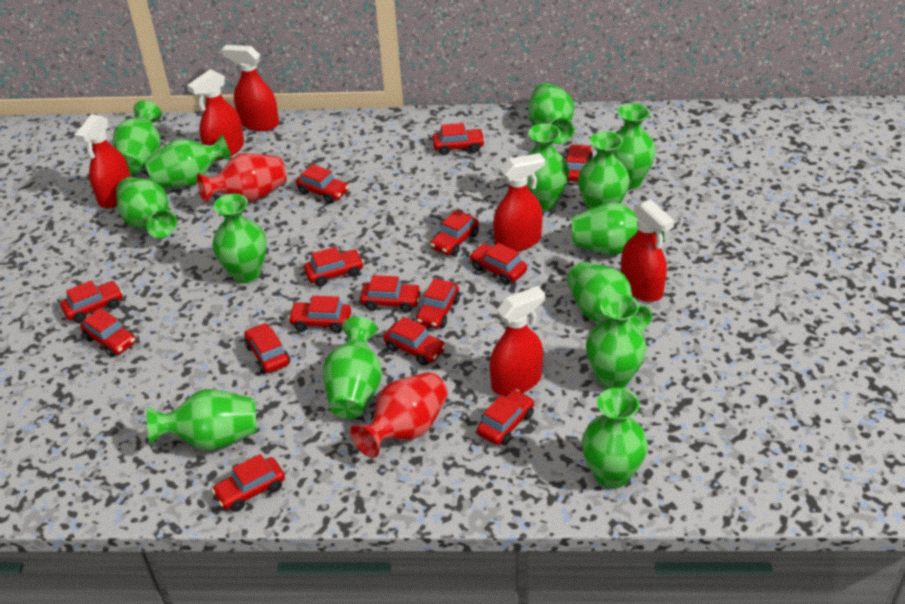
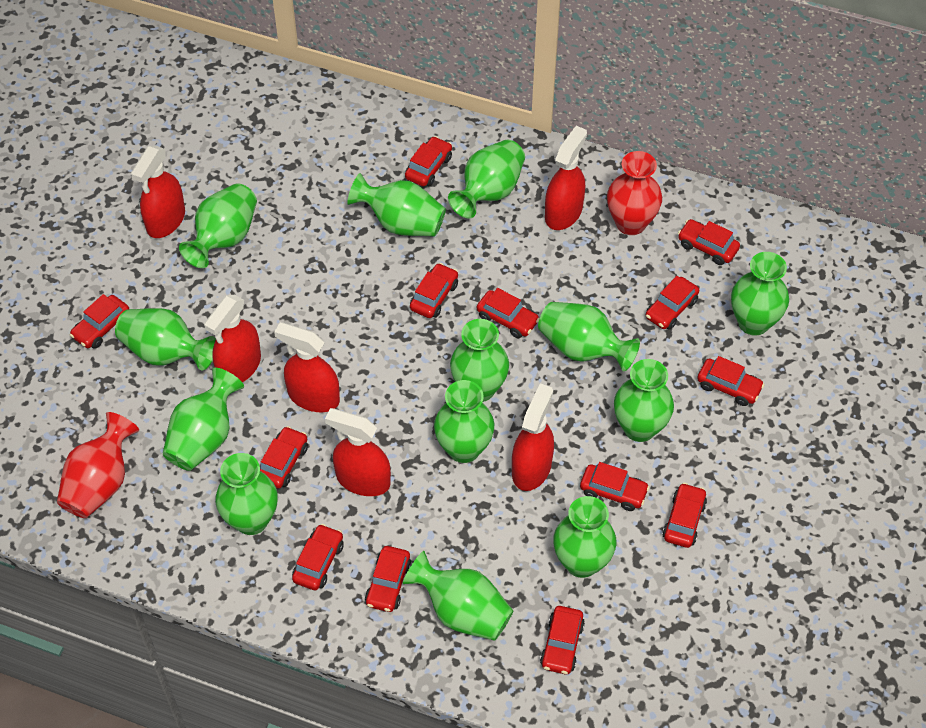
green vase: [113,101,162,174] [116,177,177,238] [145,134,232,187] [147,389,257,451] [213,194,267,283] [323,317,382,419] [526,124,569,211] [528,83,574,144] [567,262,652,332] [572,202,664,255] [578,131,630,210] [582,388,648,489] [586,293,647,389] [614,103,656,190] = 14 -> [115,308,216,371] [163,368,244,471] [179,183,257,268] [215,453,278,535] [347,173,446,237] [403,551,513,641] [434,380,494,463] [448,139,525,219] [450,319,509,402] [538,302,640,371] [553,496,616,578] [614,359,674,442] [731,252,789,336] = 13
red car: [60,280,123,323] [80,308,136,357] [212,454,285,512] [244,323,290,374] [288,296,351,333] [296,164,349,204] [304,247,364,287] [360,275,421,313] [383,317,446,366] [416,278,460,328] [430,210,479,256] [433,123,485,155] [469,243,527,285] [477,389,534,446] [566,144,593,182] = 15 -> [70,294,129,349] [260,426,308,489] [292,524,344,591] [365,546,412,612] [405,136,452,187] [410,263,458,318] [477,288,540,338] [540,606,585,674] [580,462,650,511] [646,276,699,330] [662,483,707,548] [678,219,740,265] [697,356,765,406] = 13

